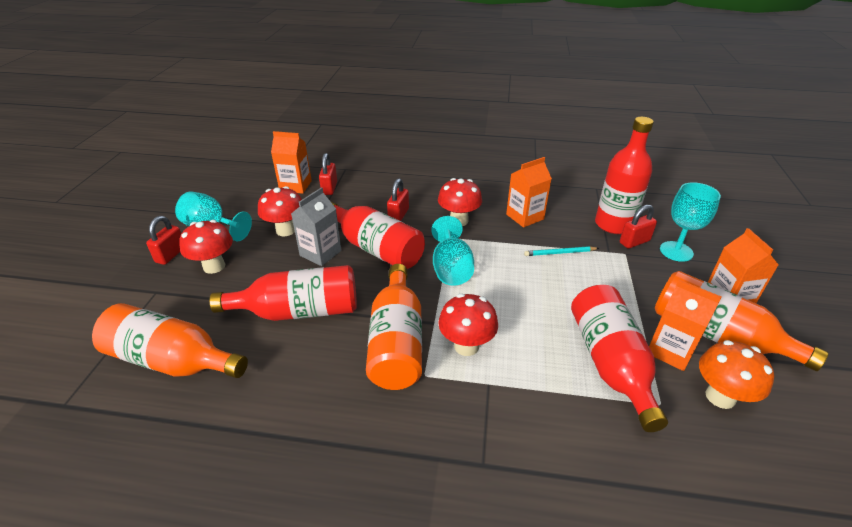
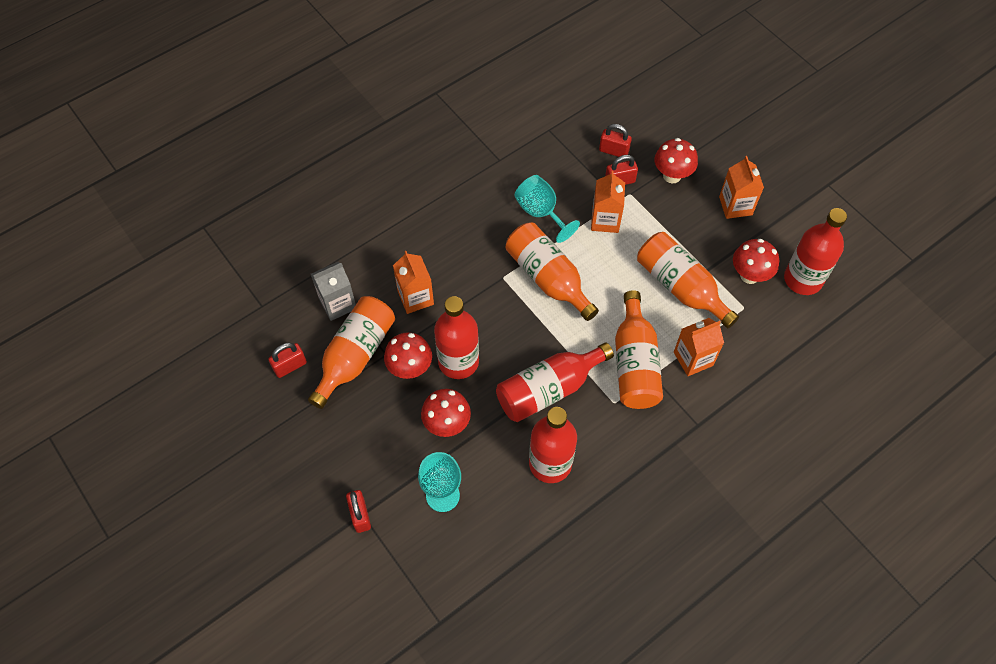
orange bottle: [92,303,248,378] [366,264,422,390] [655,271,828,371] = 3 -> [308,296,395,409] [506,222,599,321] [615,290,663,409] [637,232,739,328] = 4
orange mushroom: [699,340,774,409] = 1 -> none = 0
turquoise goblet: [175,191,252,241] [431,216,474,286] [660,182,721,262] = 3 -> [418,452,461,512] [515,175,580,243] = 2
turquoise pencil: [524,246,599,256] = 1 -> none = 0

